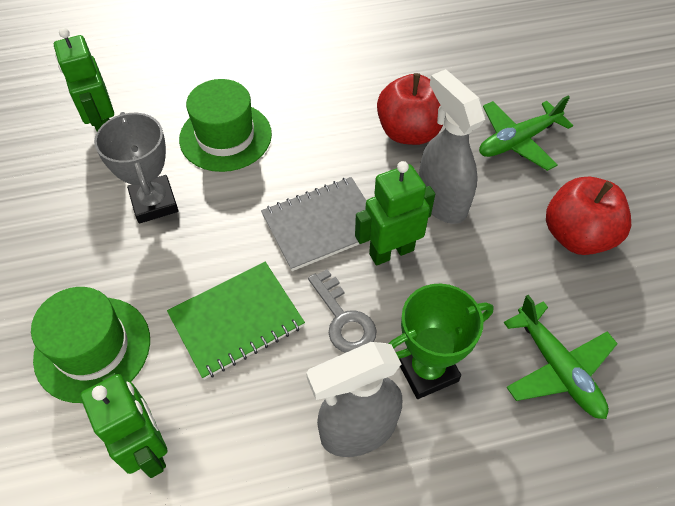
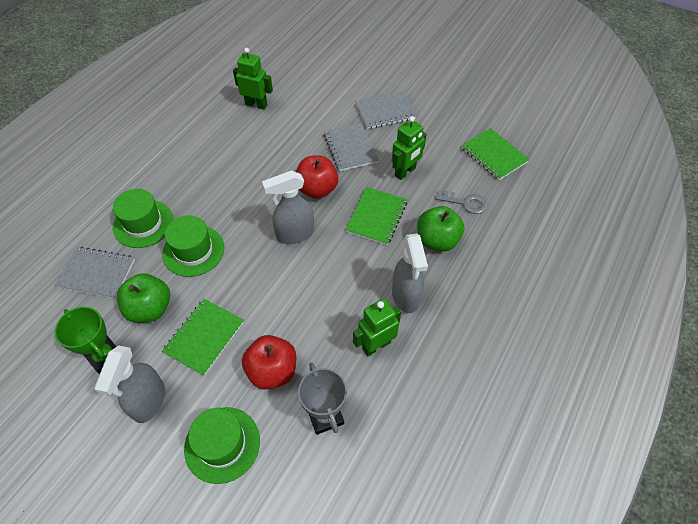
green apple: none = 0 -> [117,273,170,323] [417,206,464,252] = 2
green hat: [31,287,150,403] [179,79,272,172] = 2 -> [113,189,173,248] [162,215,224,277] [184,407,260,484] = 3
green notebook: [167,262,305,380] = 1 -> [162,299,244,376] [345,187,407,245] [462,128,530,180] = 3
green plane: [479,95,573,171] [504,295,618,419] = 2 -> none = 0
grey notebook: [261,177,366,271] = 1 -> [55,246,135,299] [324,123,379,171] [355,91,416,129] = 3
grey spray bottle: [306,342,402,457] [419,69,485,224] = 2 -> [94,346,165,423] [262,171,314,244] [392,234,428,313] = 3

